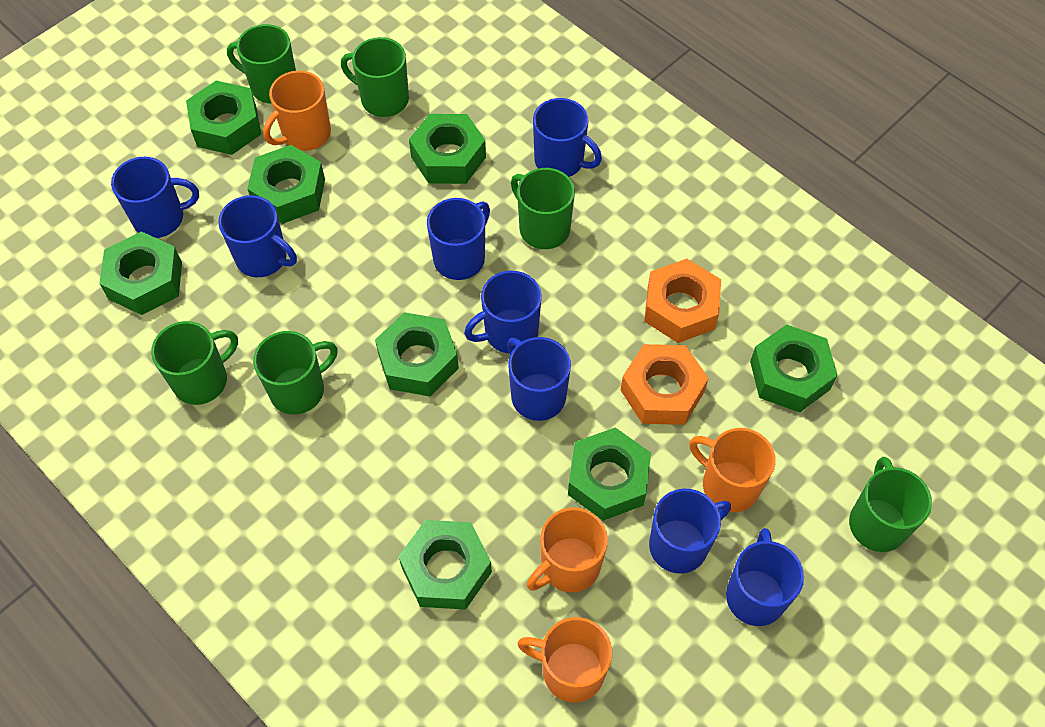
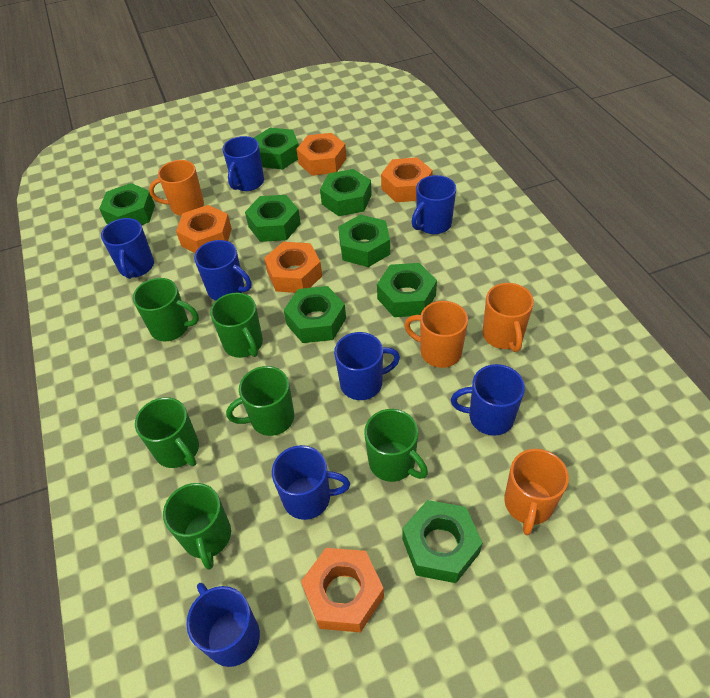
orange nut: [621,344,709,425] [644,259,721,343] = 2 -> [176,205,232,253] [264,242,322,293] [297,133,346,176] [301,548,384,633] [381,158,433,202] = 5

